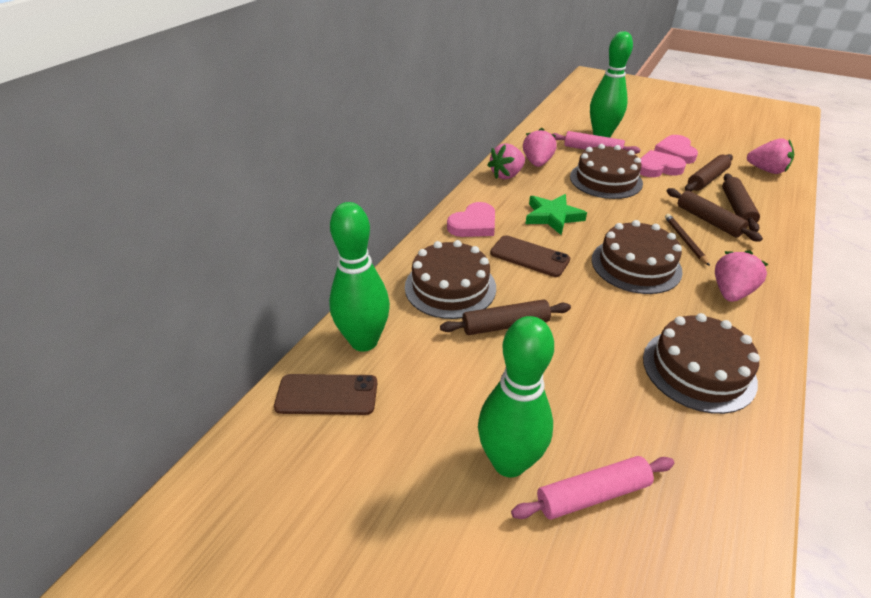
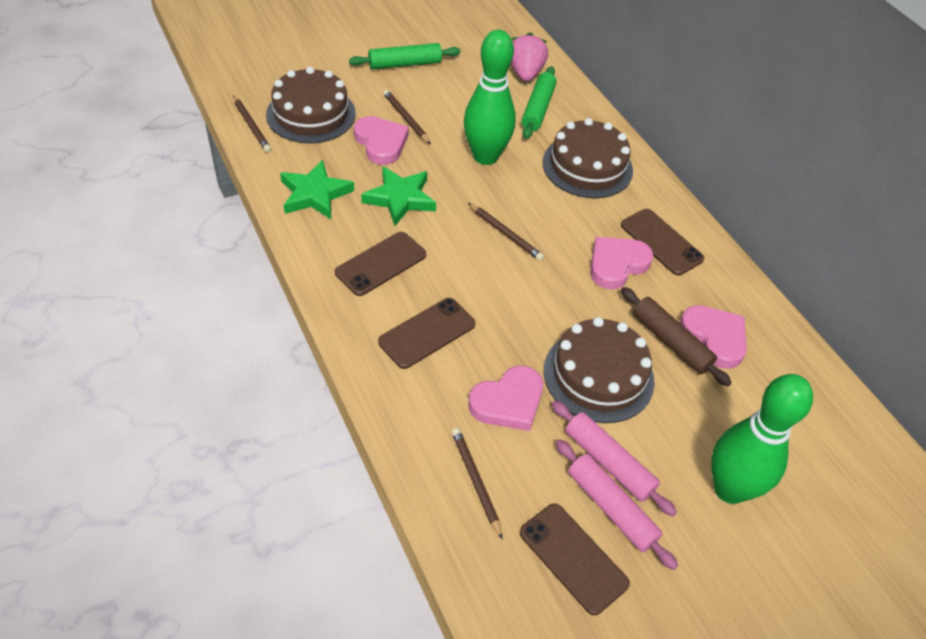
brown cake: [405,240,496,319] [570,144,643,199] [592,220,683,294] [643,313,760,414] = 4 -> [266,67,356,143] [543,118,633,198] [544,317,655,423] = 3
brown pencil: [665,214,710,266] = 1 -> [233,95,271,152] [383,90,431,144] [452,428,503,540] [468,203,544,261] = 4
brown phone: [274,374,377,415] [490,235,570,277] = 2 -> [335,232,426,296] [378,298,475,369] [520,504,630,615] [621,209,704,276] = 4
brown rolling pin: [440,299,571,335] [667,188,763,242] [685,154,733,191] [722,174,760,232] = 4 -> [621,287,732,386] = 1
green bowling pin: [329,202,390,352] [478,316,554,478] [590,31,633,138] = 3 -> [464,30,516,165] [711,374,813,504] = 2
green rolling pin: none = 0 -> [349,43,460,69] [521,66,557,139] = 2
green star: [525,194,587,235] = 1 -> [280,160,354,219] [361,166,436,226] = 2
pink heart: [447,202,495,237] [640,150,686,177] [654,135,698,164] = 3 -> [354,116,409,165] [468,365,543,431] [590,237,653,289] [680,305,747,369] = 4
pink strawberry: [488,143,525,179] [523,128,557,167] [715,250,769,302] [747,138,794,174] = 4 -> [511,32,548,81] = 1

